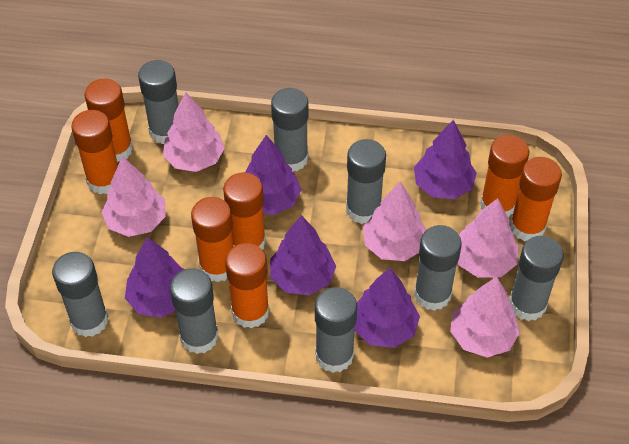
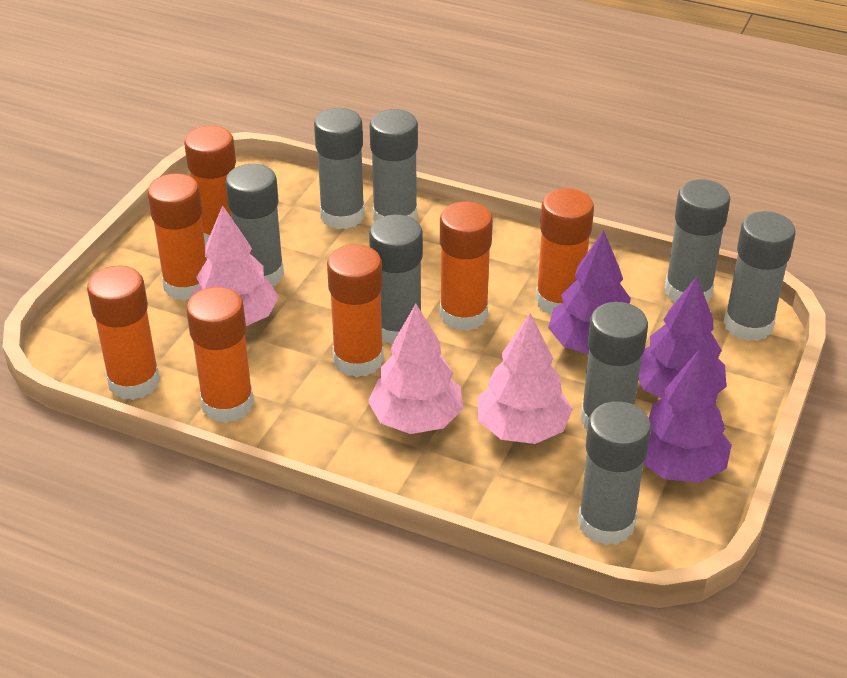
pink tree: [101,156,165,237] [163,92,225,172] [363,181,426,261] [450,277,520,358] [458,198,518,278] = 5 -> [192,205,279,326] [368,304,463,434] [477,313,573,444] = 3
purple tree: [125,237,185,318] [245,135,302,215] [270,215,336,295] [354,268,420,348] [414,120,477,199] = 5 -> [548,230,631,354] [638,276,726,399] [644,350,732,483] = 3

